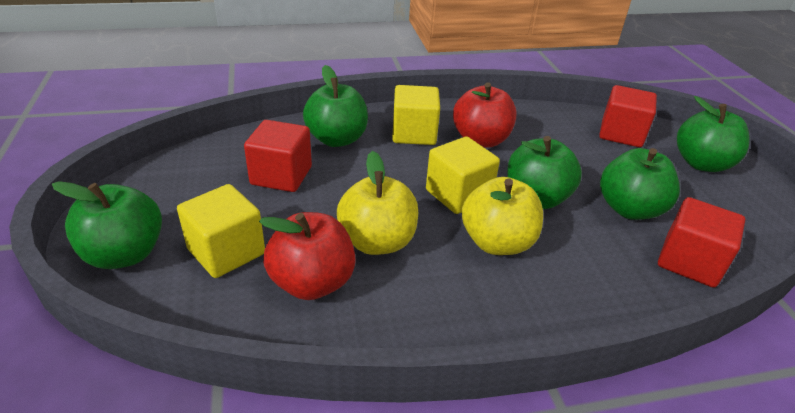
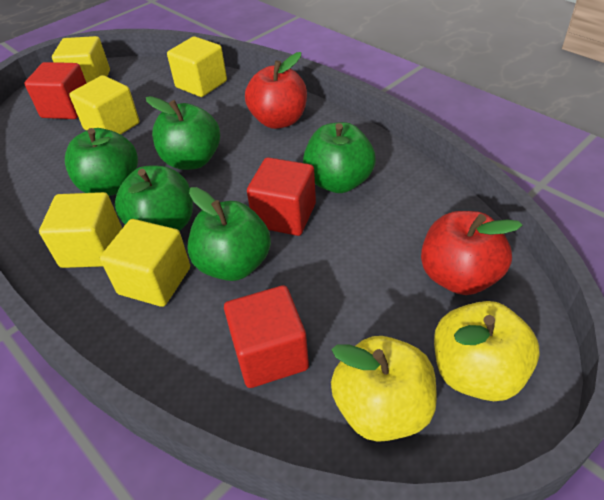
yellow cube: [177,184,265,278] [392,85,440,145] [426,137,500,214] = 3 -> [39,192,122,268] [52,36,110,83] [69,75,140,135] [100,219,190,307] [167,36,227,97] = 5

